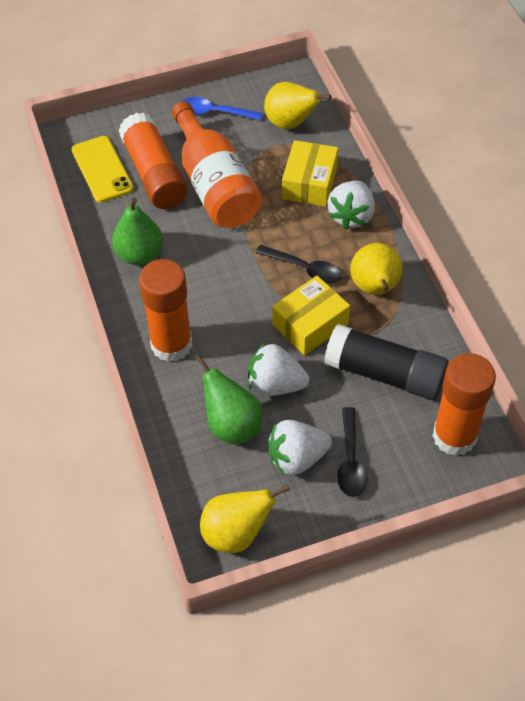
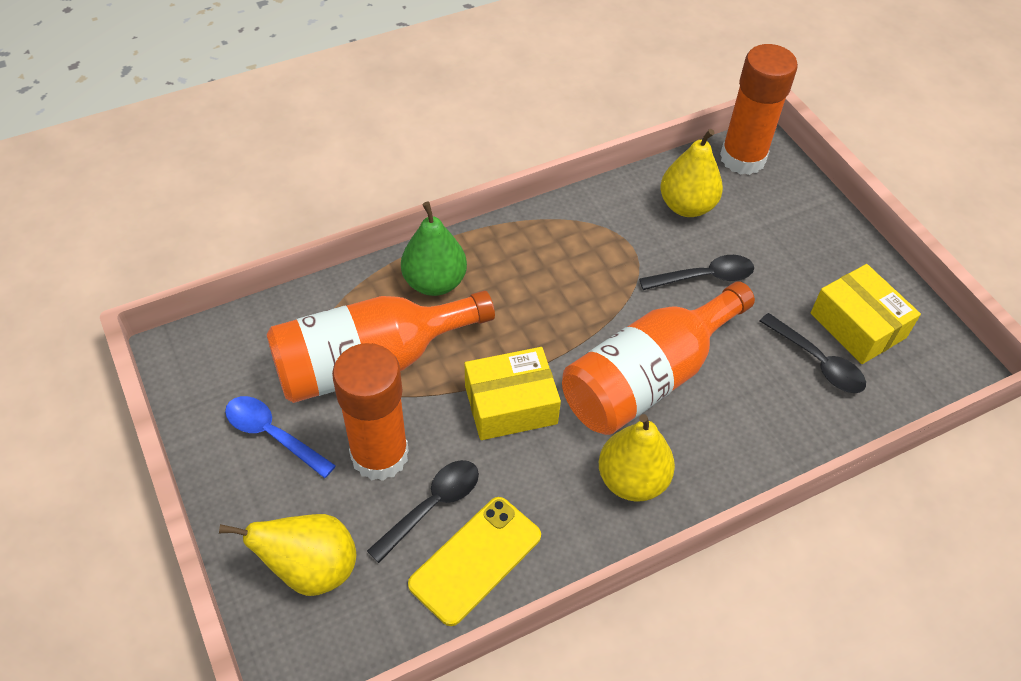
black glue stick: [324,324,449,400] = 1 -> none = 0
black spoon: [256,245,342,284] [337,407,367,497] = 2 -> [367,460,479,563] [639,255,754,290] [760,313,866,393] = 3
green pear: [112,198,163,265] [195,355,263,445] = 2 -> [401,202,467,296] = 1
orange bottle: [172,101,262,228] = 1 -> [266,291,495,403] [562,281,755,435] = 2
orange glue stick: [118,113,188,209] [139,259,192,362] [433,353,496,456] = 3 -> [332,343,409,481] [720,44,798,175] = 2
white strawberry: [248,343,309,396] [268,420,332,475] [327,181,375,229] = 3 -> none = 0

